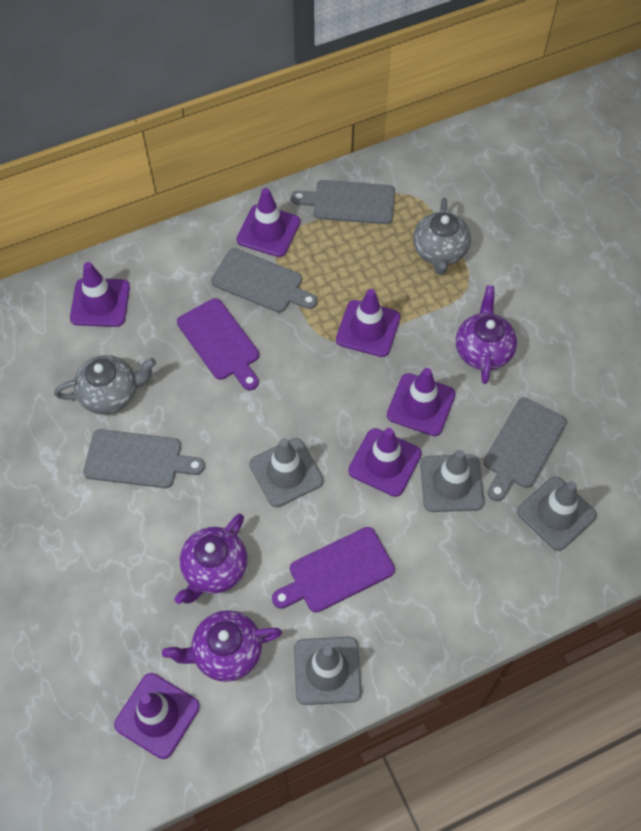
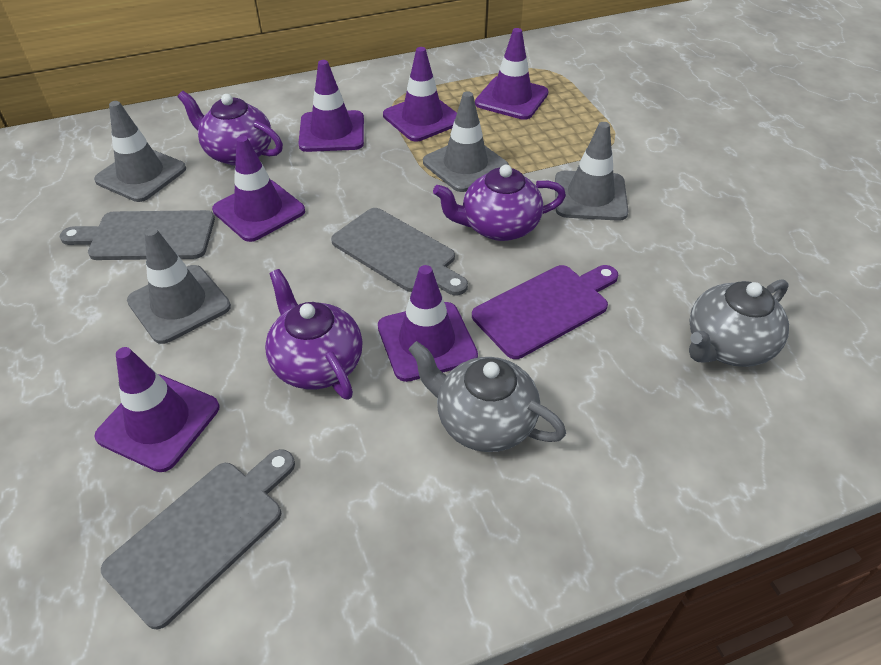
grey cutting board: [83,429,205,488] [211,248,318,313] [291,180,395,224] [484,397,567,501] = 4 -> [60,210,215,260] [101,449,295,630] [331,208,468,296] = 3
purple cutting board: [177,298,259,390] [272,527,395,613] = 2 -> [472,265,618,359] = 1

